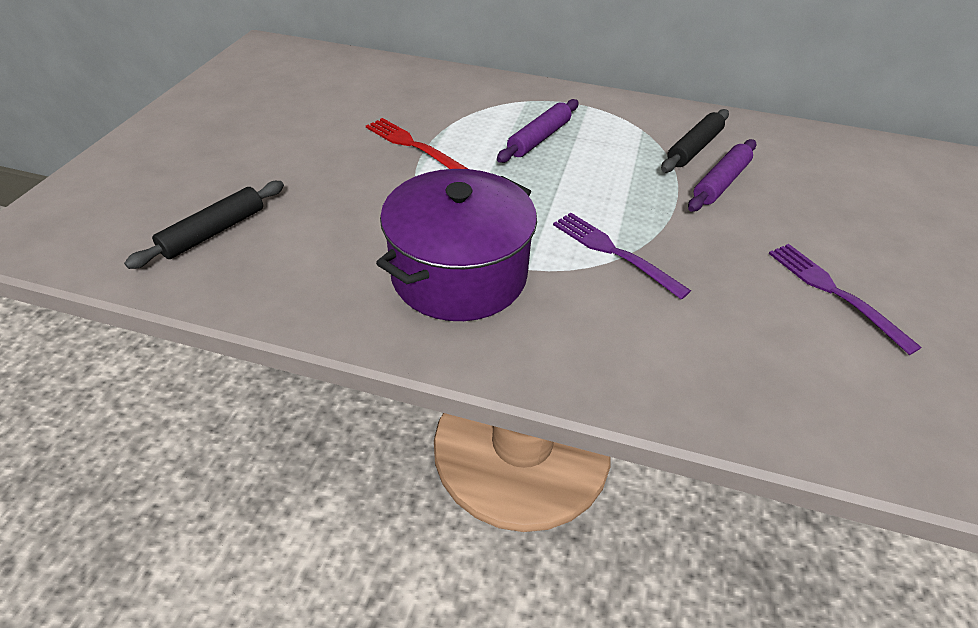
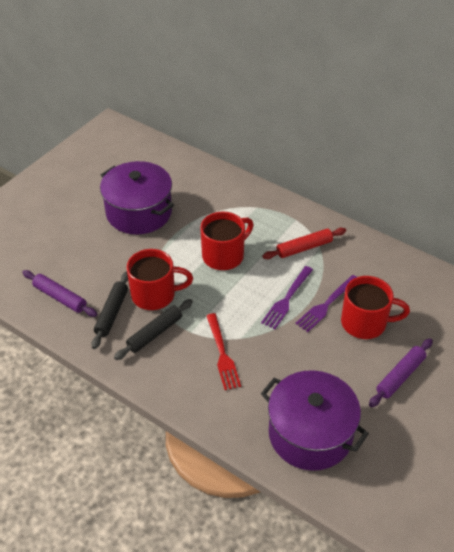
purple pot: [376,169,537,321] = 1 -> [100,161,174,234] [261,370,369,471] = 2
red mug: none = 0 -> [126,249,193,310] [200,211,254,270] [341,276,410,339] = 3
red rolling pin: none = 0 -> [262,228,346,259] = 1

